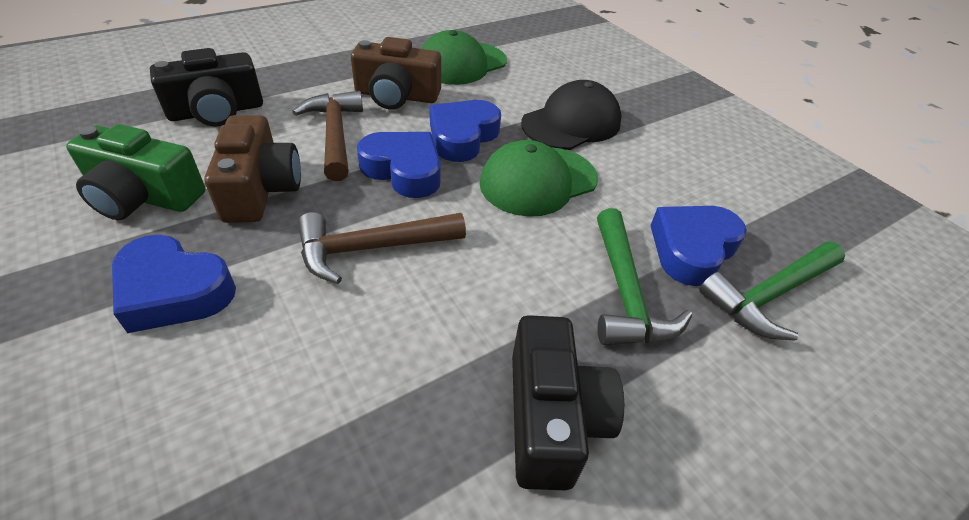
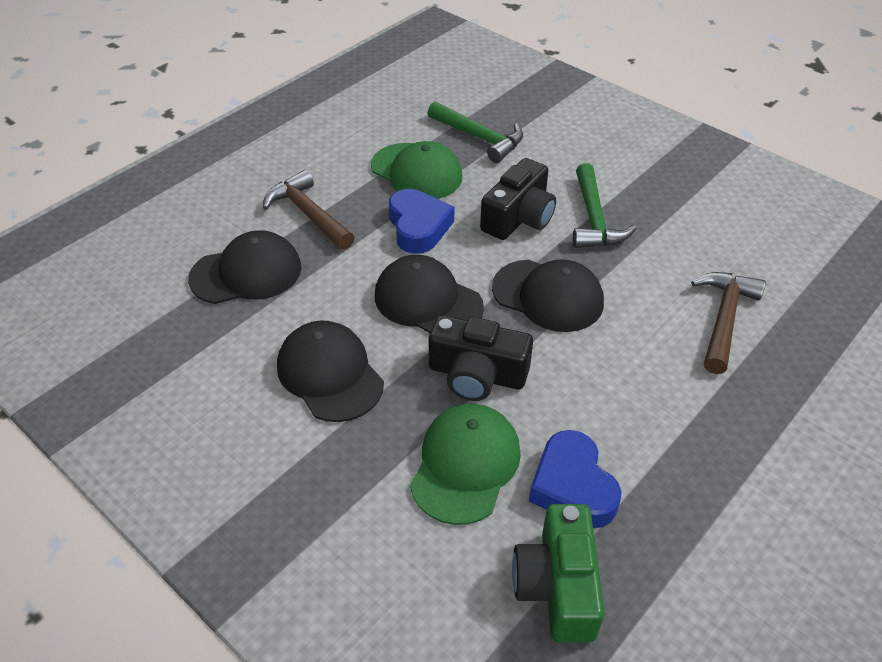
black cap: [521,80,622,150] = 1 -> [188,230,302,304] [277,320,384,422] [375,255,484,333] [492,259,604,332] = 4
blue heart: [112,235,236,333] [357,132,441,198] [430,100,501,162] [650,206,747,286] = 4 -> [389,189,454,254] [529,430,622,528] = 2
brown camera: [204,115,301,223] [351,37,441,109] = 2 -> none = 0

